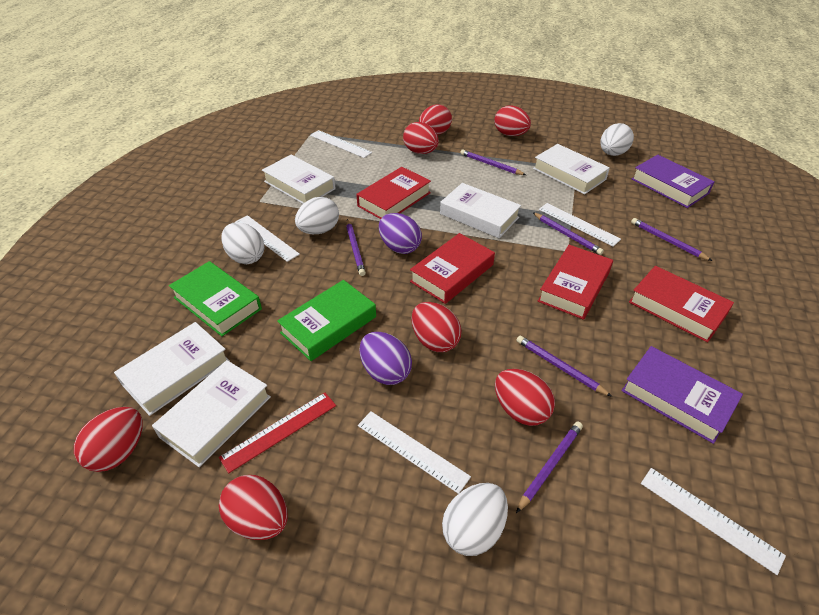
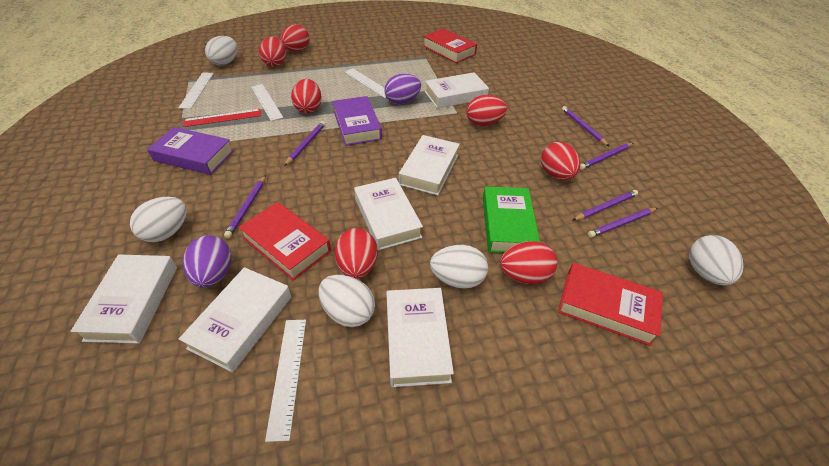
green book: [169,261,262,337] [277,280,376,361] = 2 -> [483,186,540,253] = 1
red book: [356,167,431,219] [410,233,495,304] [538,245,613,320] [629,266,734,343] = 4 -> [238,202,331,281] [423,28,477,63] [558,263,663,346] = 3
white book: [114,322,230,416] [152,360,271,467] [262,155,336,204] [440,183,521,238] [533,144,610,195] = 5 -> [71,254,177,344] [179,267,291,373] [354,178,423,250] [386,288,454,387] [399,135,460,195] [425,72,489,109] = 6
white egg: [221,222,265,264] [295,197,339,234] [442,483,508,556] [601,123,634,156] = 4 -> [130,197,187,242] [205,36,237,66] [318,275,375,327] [430,245,488,289] [689,235,744,285] = 5
white ruler: [235,215,300,262] [310,130,372,158] [358,411,471,494] [539,203,621,247] [641,468,786,575] = 5 -> [178,73,214,109] [251,84,283,121] [265,320,306,442] [344,68,386,98] = 4

